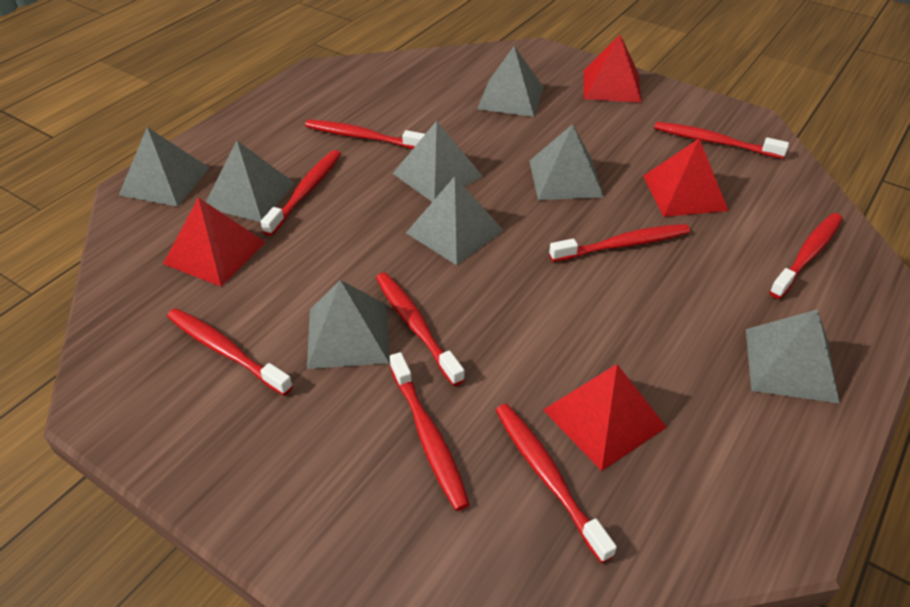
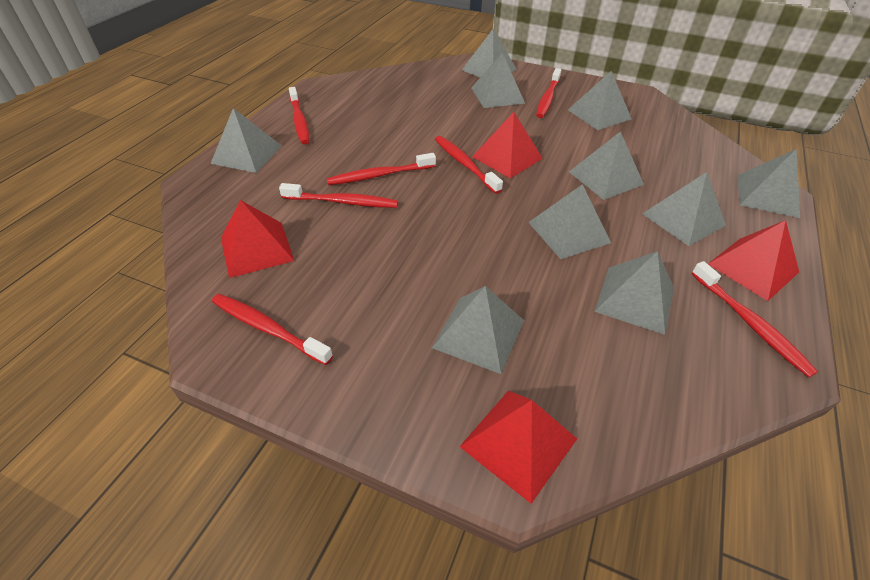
grey pyramid: [119,127,209,207] [206,141,295,222] [307,280,389,369] [393,121,483,202] [406,176,504,265] [477,46,544,117] [530,124,604,200] [746,309,840,404] = 8 -> [211,108,282,173] [432,286,524,374] [462,29,517,77] [471,53,525,108] [528,184,611,259] [568,71,632,130] [569,131,644,200] [594,251,674,335] [642,172,726,246] [738,149,800,218] = 10
red toothbrush: [167,308,293,396] [261,150,341,236] [305,120,425,149] [376,272,465,386] [390,352,470,511] [495,404,617,563] [549,224,690,262] [654,122,789,159] [769,213,843,299] = 9 -> [212,294,333,365] [279,183,398,208] [289,87,310,144] [326,153,436,185] [435,136,503,194] [536,68,561,118] [692,261,818,378] = 7

